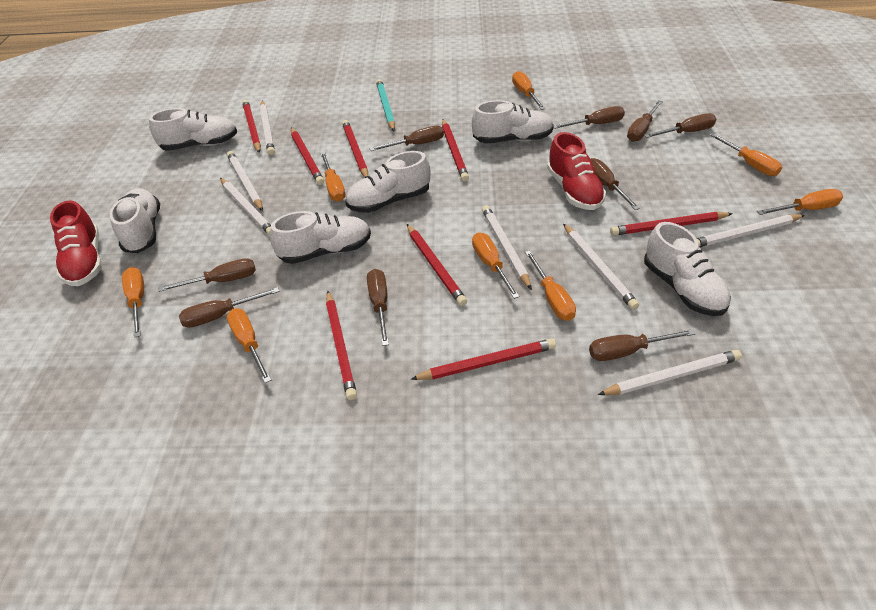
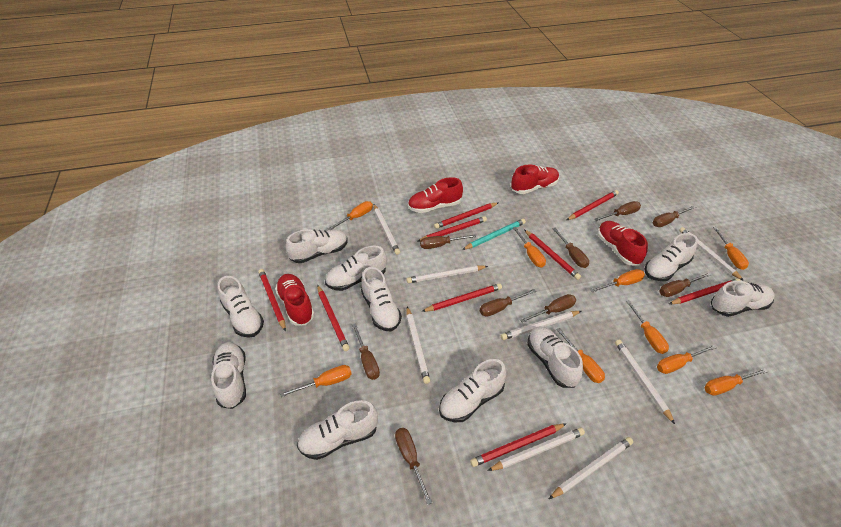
orange screwdriver: [122,267,144,338] [227,309,271,383] [320,152,345,202] [472,232,520,299] [512,71,545,110] [525,250,576,321] [710,133,782,176] [757,189,843,215] = 8 -> [280,365,352,397] [328,201,373,230] [513,227,546,268] [557,328,605,383] [590,269,645,293] [626,300,669,354] [657,345,717,374] [704,368,768,396] [713,227,749,270] = 9
red pencil: [242,100,261,153] [291,128,324,185] [326,291,357,400] [342,120,368,178] [407,224,467,306] [411,338,556,380] [442,119,469,181] [610,212,733,236] = 8 -> [258,269,286,331] [317,285,350,351] [417,216,487,242] [421,283,502,312] [434,203,498,229] [470,423,567,467] [524,230,581,280] [567,190,619,220] [669,278,741,304] = 9
red shoe: [50,200,102,286] [547,132,606,210] = 2 -> [275,274,315,325] [408,177,463,213] [511,164,559,194] [598,221,648,266] = 4
white pencil: [220,178,271,236] [227,151,263,211] [260,101,275,155] [482,205,532,290] [563,223,639,310] [598,350,742,395] [697,214,805,247] = 7 -> [374,204,400,255] [406,265,488,283] [406,307,430,384] [487,427,585,471] [501,311,581,340] [549,437,633,499] [615,339,675,424] [679,227,744,281] = 8
white shoe: [110,188,160,253] [149,108,237,151] [270,211,371,264] [345,151,430,213] [472,100,554,144] [644,222,731,316] = 6 -> [211,342,246,409] [218,276,264,338] [286,229,348,263] [297,400,378,460] [325,246,387,291] [361,267,402,331] [439,359,506,422] [528,326,583,388] [645,233,698,281] [711,281,775,317] = 10

